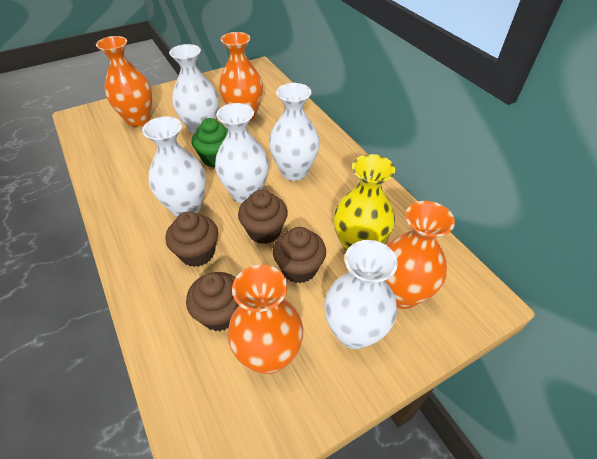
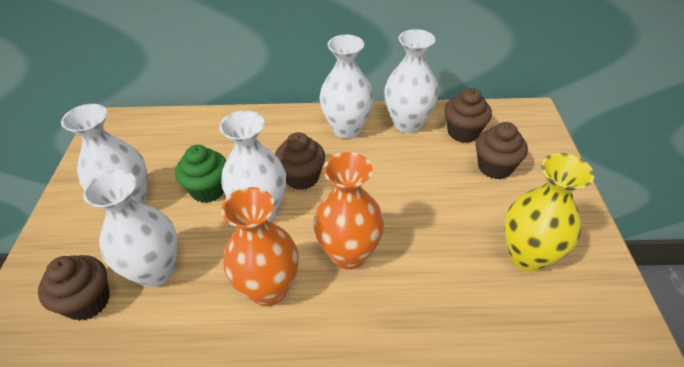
orange vase: [96,36,152,127] [219,32,263,121] [228,265,303,374] [385,201,455,309] = 4 -> [221,187,299,306] [314,152,384,270] = 2

